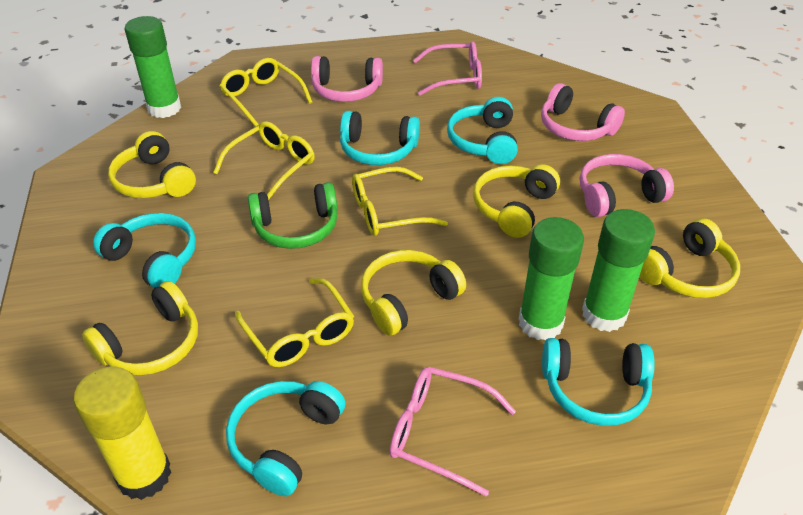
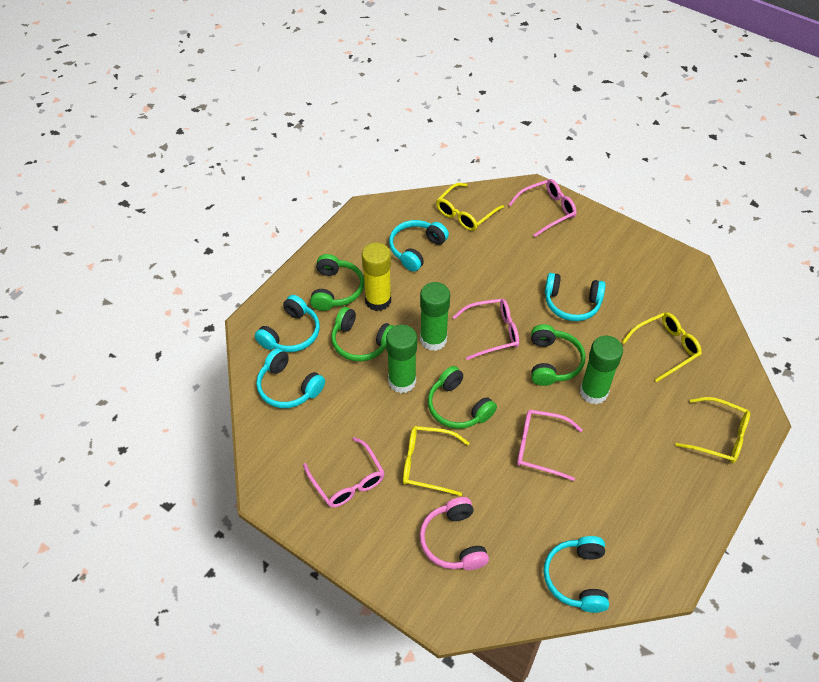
green headphones: [248,182,338,249] = 1 -> [310,254,364,311] [331,307,394,362] [428,366,497,429] [531,324,586,386] = 4
pink glasses: [390,367,516,496] [413,41,482,95] = 2 -> [303,437,385,508] [453,298,519,360] [508,179,577,237] [517,410,583,481] = 4
pink headphones: [311,56,383,102] [541,83,625,141] [580,154,674,217] = 3 -> [420,497,489,570] = 1
yellow headphones: [82,281,198,375] [108,131,196,198] [361,250,466,336] [473,164,560,238] [639,218,740,298] = 5 -> none = 0

